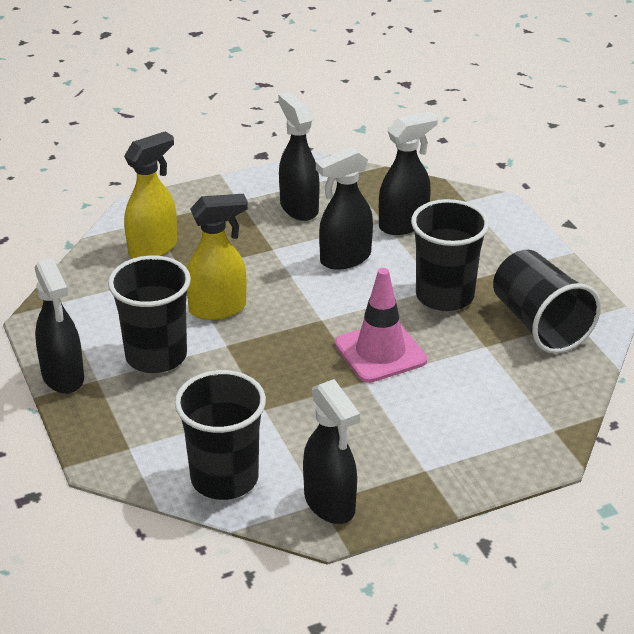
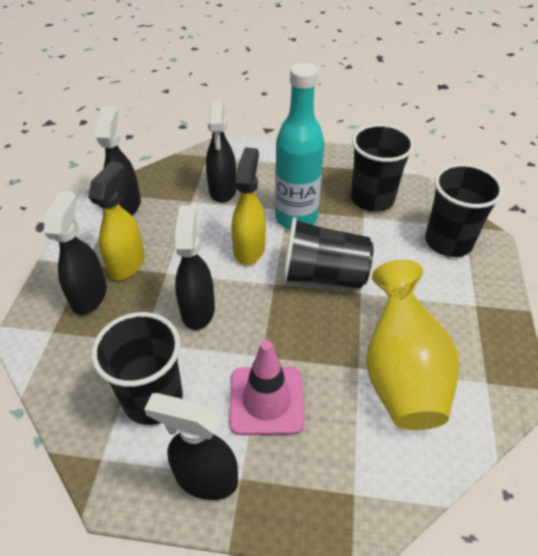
turquoise bottle: none = 0 -> [275,63,324,229] = 1
yellow vase: none = 0 -> [366,260,459,430] = 1

